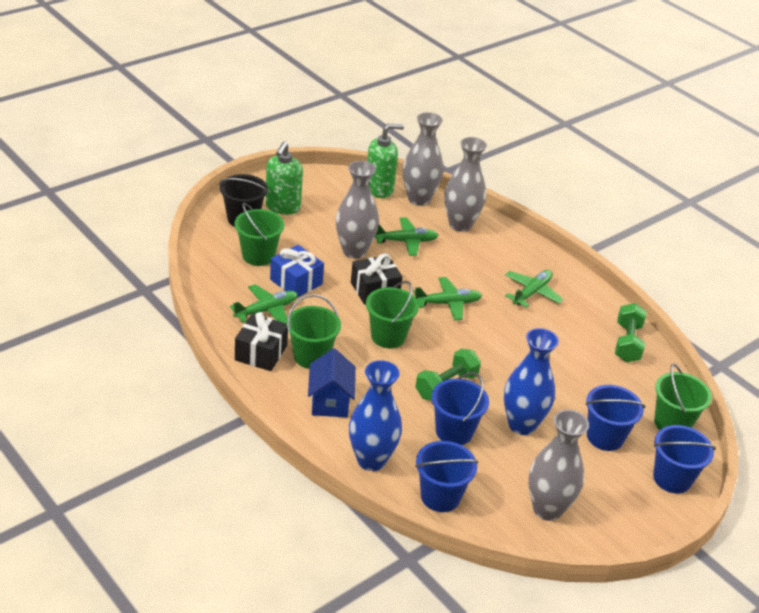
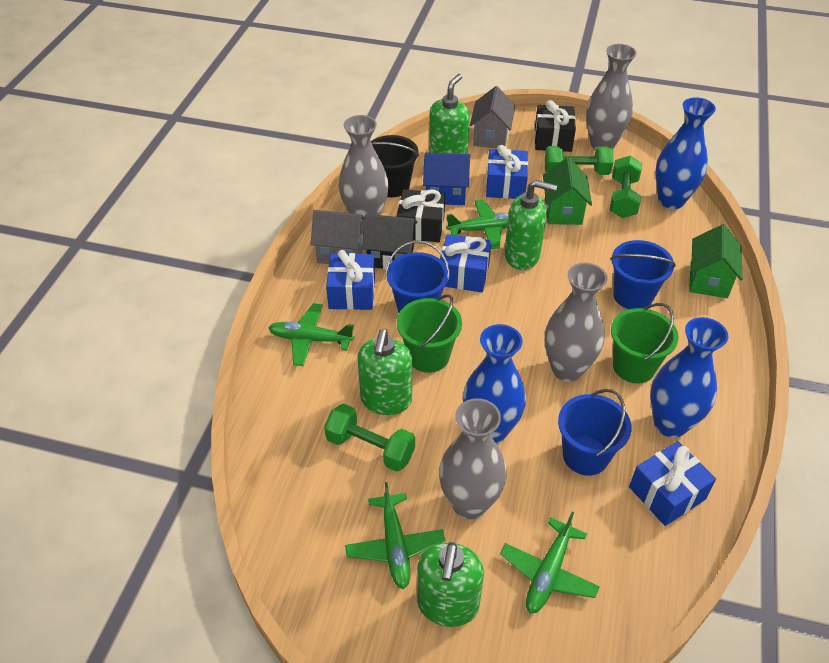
black house: none = 0 -> [362,214,417,270] = 1
blue bucket: [415,441,479,512] [432,372,489,445] [585,385,645,451] [653,425,716,493] = 4 -> [386,241,450,313] [558,389,631,476] [610,240,676,309] = 3
blue gift: [270,245,324,298] = 1 -> [326,250,375,310] [440,234,491,292] [486,145,528,199] [629,441,716,526] = 4
blue vase: [349,360,402,471] [504,328,559,435] = 2 -> [463,324,526,444] [650,317,728,438] [655,97,716,209] = 3
green bucket: [234,203,284,266] [286,294,341,369] [366,281,419,348] [654,364,712,430] = 4 -> [397,294,462,373] [611,303,679,383] = 2
green dumbbell: [415,349,481,401] [615,303,646,362] = 2 -> [324,404,415,472] [545,146,614,175] [610,156,642,218] = 3
green house: none = 0 -> [543,158,592,225] [689,224,742,298] = 2
green soap dispenser: [265,141,303,215] [367,124,404,198] = 2 -> [357,329,412,415] [417,542,484,627] [429,74,470,154] [504,180,557,270] = 4
grey house: none = 0 -> [311,210,365,264] [470,86,515,148] = 2

